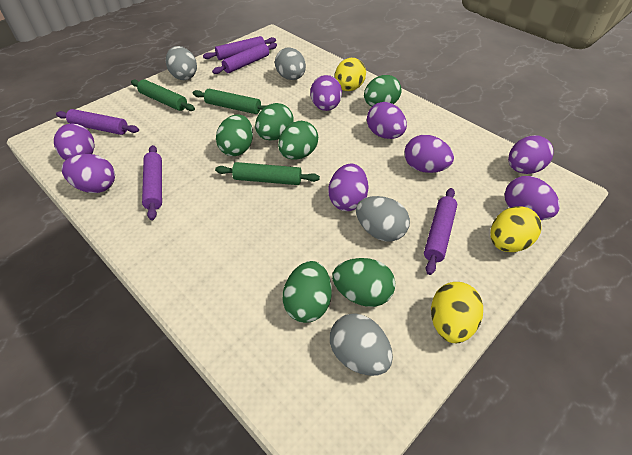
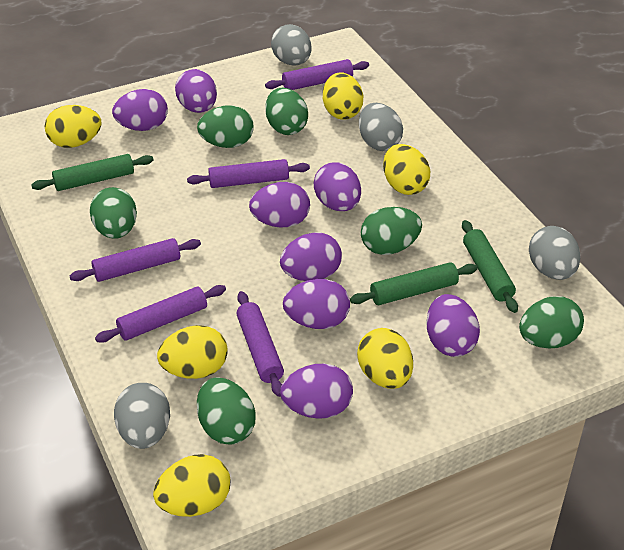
yellow egg: [335,58,366,91] [431,282,483,343] [490,206,542,252] = 3 -> [45,105,101,148] [153,454,230,517] [157,325,228,379] [323,72,364,120] [357,328,413,389] [383,144,430,195] = 6

